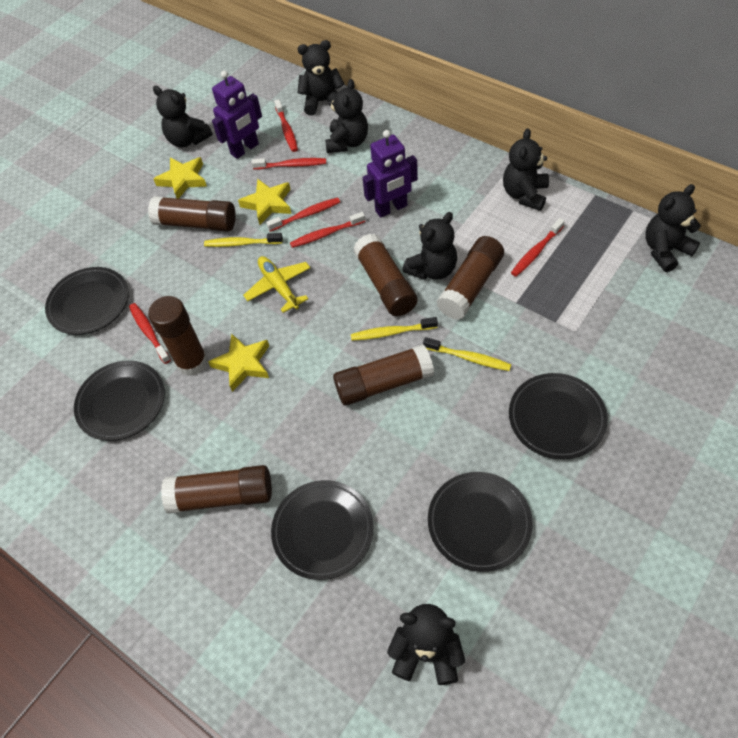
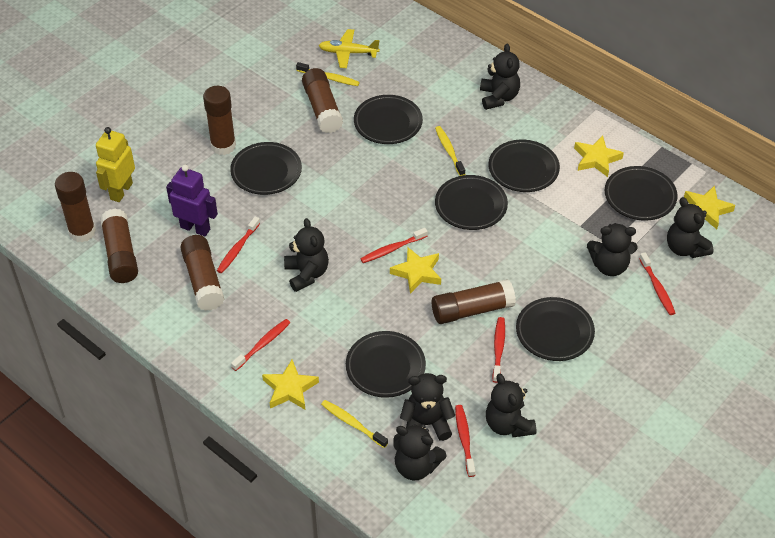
black plate: [45,267,129,335] [74,360,165,441] [271,480,374,580] [428,472,533,572] [509,373,608,459] = 5 -> [230,142,302,195] [346,331,426,398] [354,95,423,144] [435,175,508,230] [488,140,560,192] [516,297,595,361] [605,166,678,221] = 7
purple robot: [212,71,262,159] [363,130,418,218] = 2 -> [166,165,218,236] = 1
yellow robot: none = 0 -> [96,127,135,202] = 1
yellow star: [154,157,207,199] [208,333,269,392] [238,179,291,225] = 3 -> [262,359,319,409] [390,247,441,294] [574,135,624,177] [684,186,735,229] = 4

